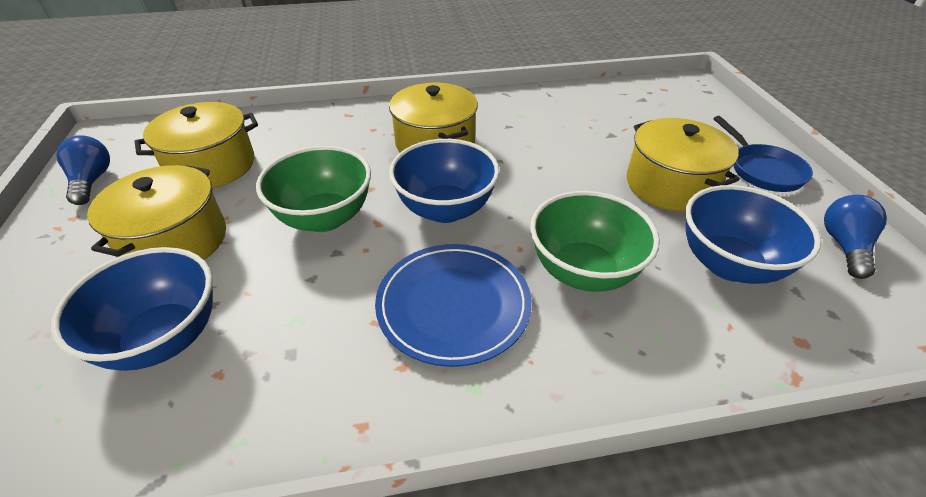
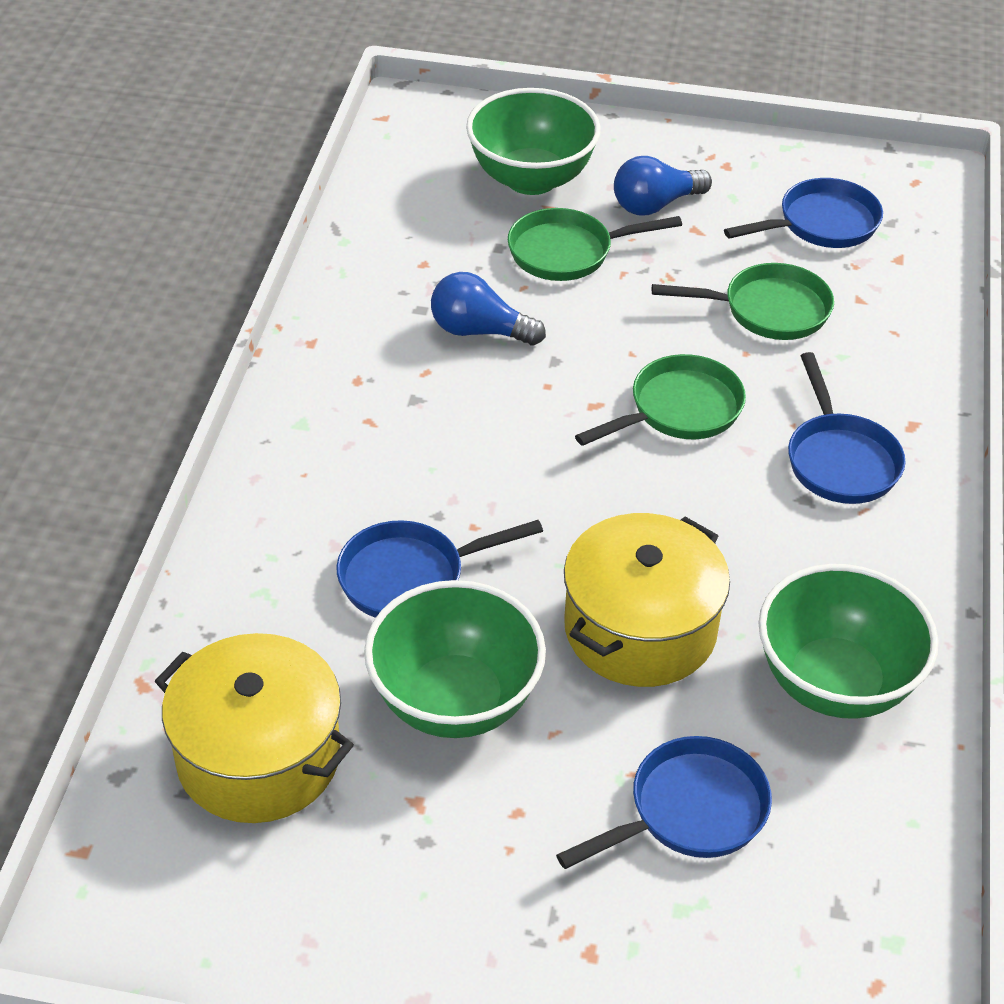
blue bowl: [51,247,213,371] [389,139,500,223] [685,185,821,284] = 3 -> none = 0
blue pan: [713,116,813,192] = 1 -> [337,520,543,618] [556,736,772,869] [724,178,883,248] [788,352,906,504] = 4
blue plate: [375,244,532,367] = 1 -> none = 0
green bowl: [256,146,371,232] [530,191,660,292] = 2 -> [364,580,546,738] [466,88,601,195] [758,564,939,719] = 3
green pan: none = 0 -> [508,208,682,281] [575,354,746,446] [652,263,834,340] = 3
yellow pot: [87,165,226,260] [135,102,258,189] [389,83,478,152] [627,118,739,212] = 4 -> [155,633,354,823] [564,513,730,687] = 2

